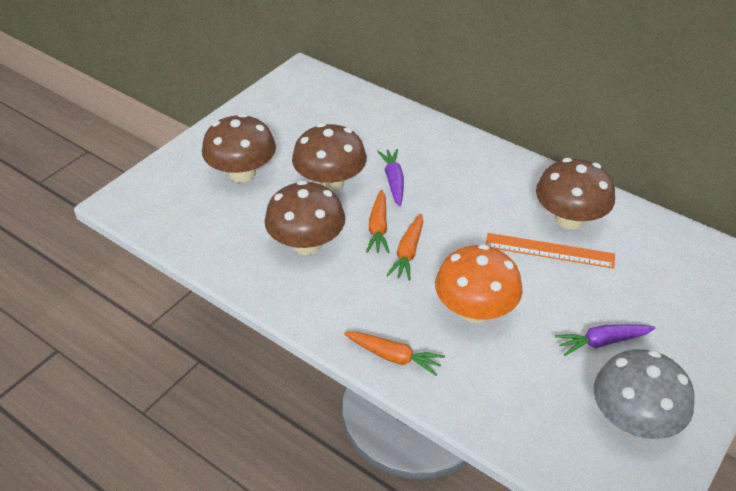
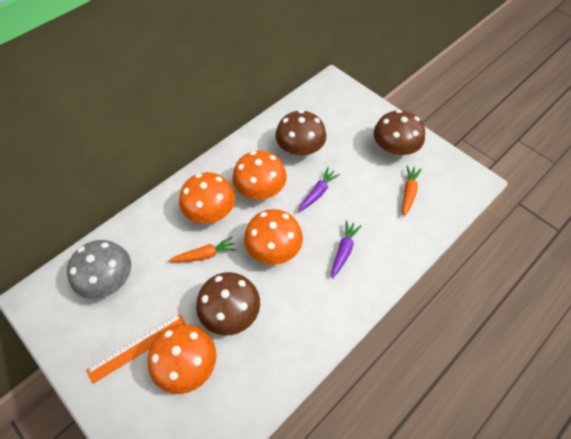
brown mushroom: [202,114,276,182] [265,181,345,255] [292,123,367,192] [536,158,615,229] = 4 -> [196,272,260,336] [275,110,326,157] [374,110,425,157] = 3
orange carrot: [344,332,445,376] [366,190,390,253] [387,214,423,281] = 3 -> [169,237,236,262] [402,165,422,217] = 2
orange mushroom: [435,244,523,323] = 1 -> [148,324,216,394] [179,172,235,224] [232,151,287,199] [244,209,303,265] = 4

